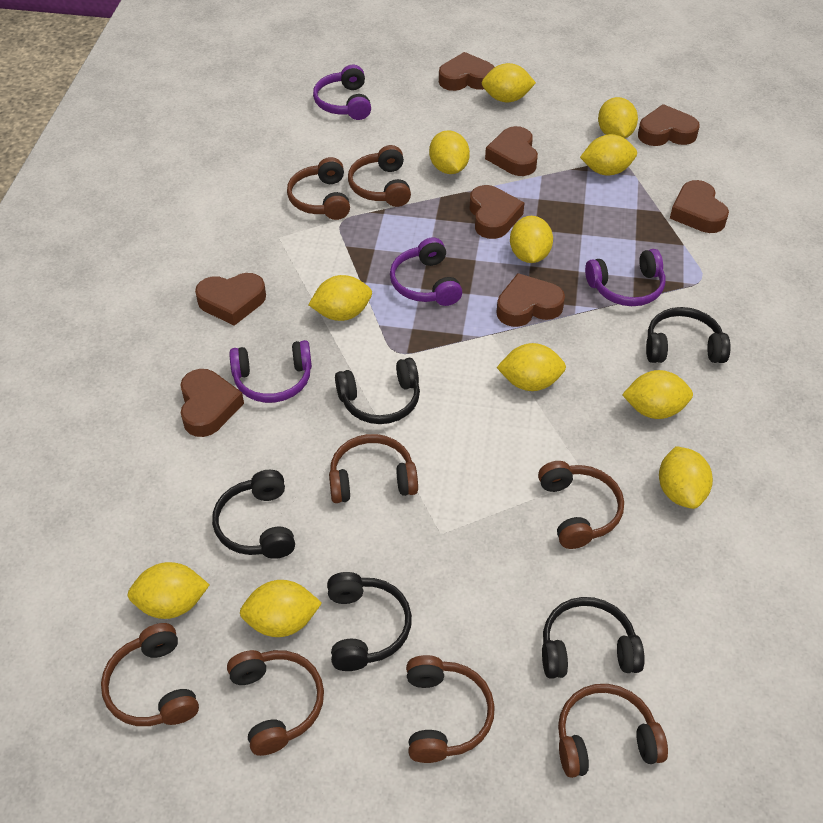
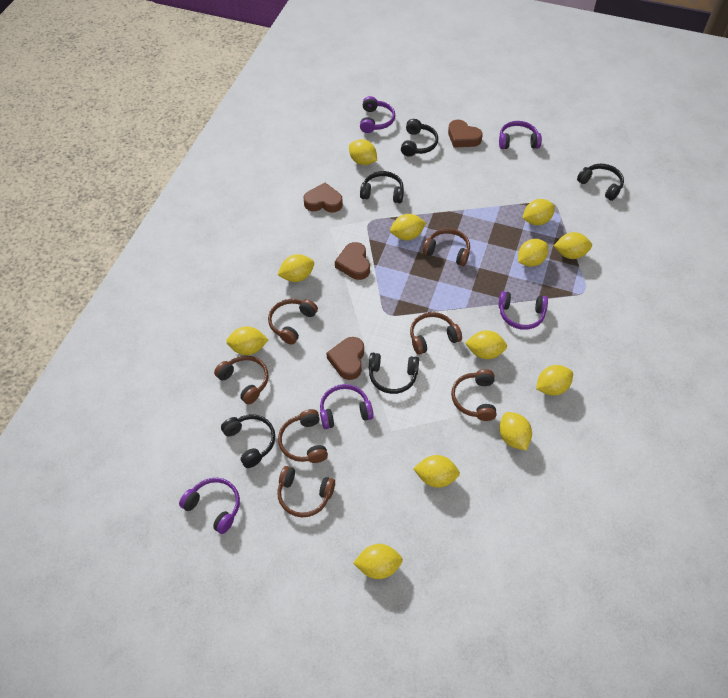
brown headphones: [101,623,199,726] [227,650,324,756] [287,157,350,220] [329,434,418,503] [348,145,411,207] [406,655,495,763] [538,461,624,549] [558,684,668,778] = 8 -> [214,355,269,405] [268,299,318,345] [277,466,335,517] [278,409,328,463] [410,312,462,355] [423,228,470,266] [451,369,496,421] = 7
brown heart: [180,369,244,437] [195,273,266,326] [439,52,495,91] [469,185,525,239] [485,126,538,176] [496,273,565,327] [638,104,700,146] [670,180,729,233] = 8 -> [303,183,343,213] [327,337,364,380] [335,242,370,280] [448,120,483,148] = 4
purple headphones: [229,340,312,403] [313,65,371,120] [390,237,462,306] [585,249,665,306] = 4 -> [179,478,240,534] [320,384,374,429] [360,96,395,133] [499,121,542,149] [499,291,548,330] = 5
yellow lemon: [127,562,209,619] [240,580,322,637] [308,275,372,321] [429,130,470,174] [482,63,536,103] [496,343,566,391] [510,216,553,263] [580,134,637,175] [598,97,638,138] [622,370,693,419] [659,446,713,509] = 11 -> [226,326,268,355] [278,254,314,282] [349,139,377,165] [353,544,403,579] [390,214,426,240] [413,455,460,488] [465,330,507,359] [499,412,532,451] [518,239,548,267] [523,199,555,225] [536,365,573,395] [554,232,592,259] = 12

